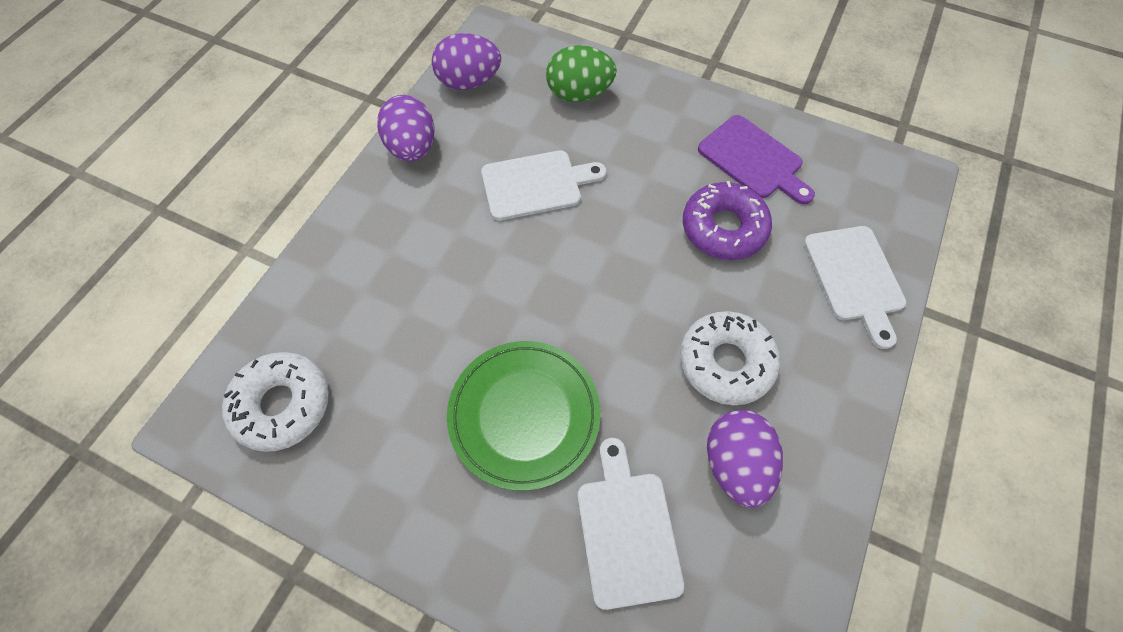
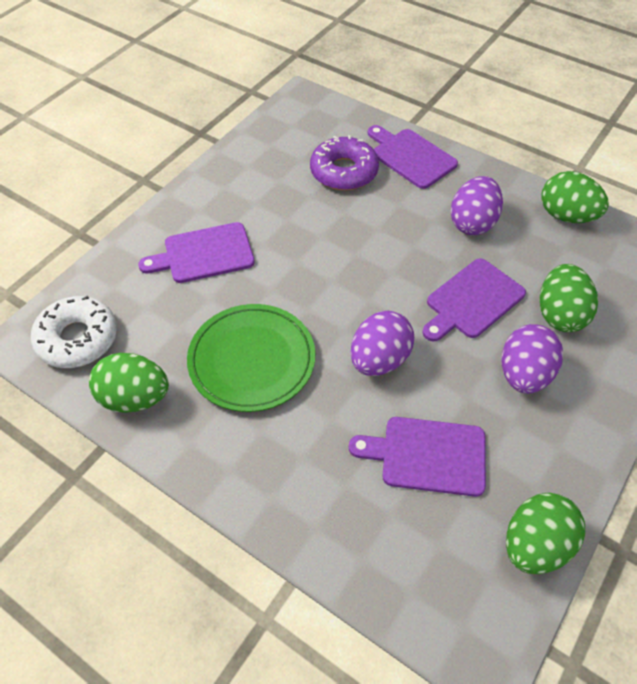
green egg: [546,45,617,102] = 1 -> [89,353,169,413] [506,493,585,574] [540,264,598,332] [542,171,609,223] = 4
purple cutting board: [698,115,815,204] = 1 -> [138,222,255,283] [349,417,486,497] [368,125,458,189] [422,258,526,342] = 4
white cutting board: [481,150,606,220] [577,438,684,610] [804,226,906,349] = 3 -> none = 0
white donut: [222,352,329,452] [680,311,780,405] = 2 -> [31,296,117,368] = 1

